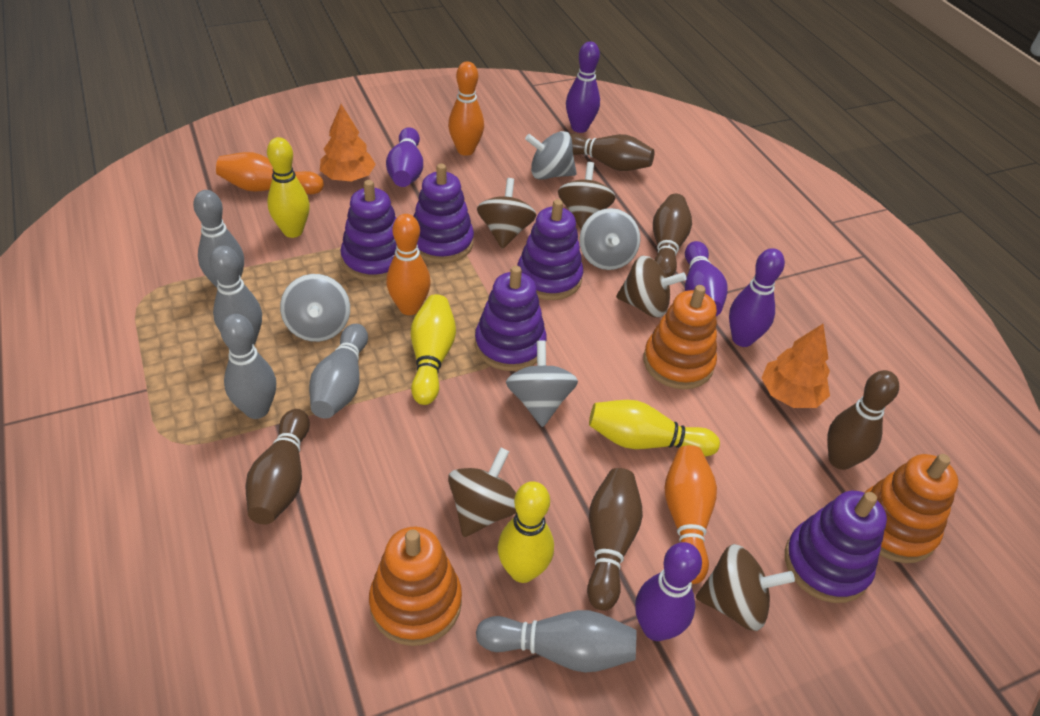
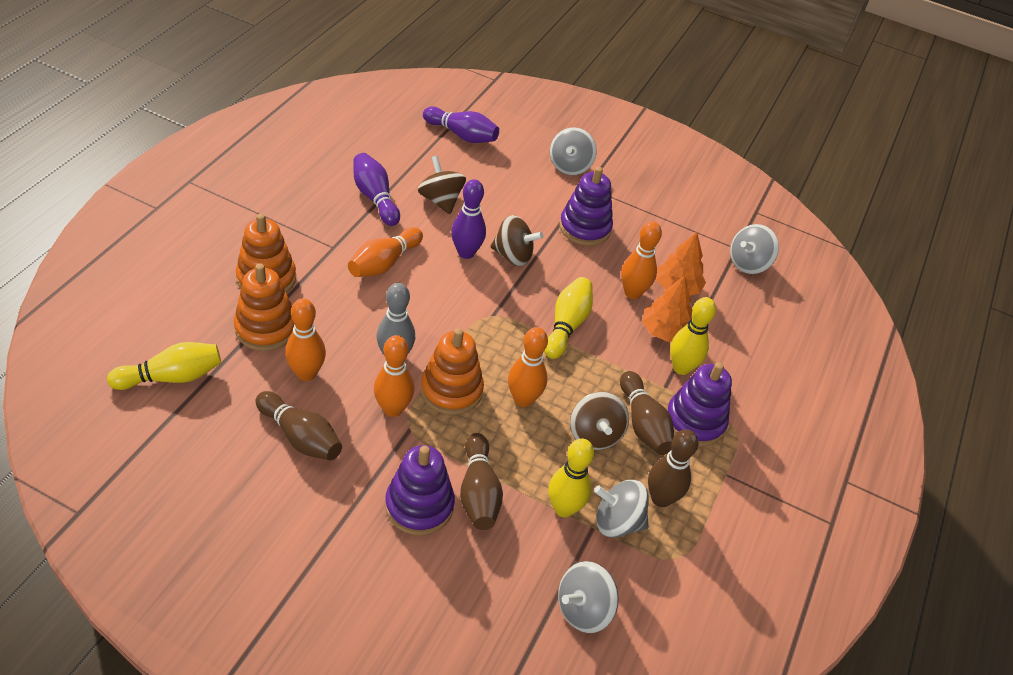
brown bowling pin: [246,409,310,525] [570,134,654,171] [587,468,643,611] [653,194,692,277] [827,370,899,470] = 5 -> [256,391,342,461] [460,433,503,530] [620,371,674,455] [648,429,698,507] = 4
brown spinning top: [448,447,517,537] [477,178,537,249] [558,162,616,229] [616,255,686,318] [696,544,795,631] = 5 -> [418,156,466,214] [490,215,543,267] [570,392,629,450] = 3
grey bowling pin: [193,190,244,288] [209,246,262,345] [221,314,276,419] [309,324,368,419] [476,610,637,673] = 5 -> [377,283,415,355] = 1
orange bowling pin: [216,152,324,194] [386,214,431,315] [448,61,484,156] [664,445,717,584] = 4 -> [285,298,326,381] [348,227,423,277] [374,335,414,417] [508,327,548,407] [621,221,662,299] = 5
purple bowling pin: [386,127,423,187] [566,41,600,133] [635,542,702,641] [685,241,727,316] [729,248,785,347] = 5 -> [353,153,400,226] [423,106,499,143] [451,179,486,259] = 3
purple stacking toy: [340,180,397,281] [413,164,474,263] [475,266,547,371] [517,199,583,300] [785,491,887,603] = 5 -> [385,445,455,535] [559,167,613,246] [666,362,732,447] = 3

